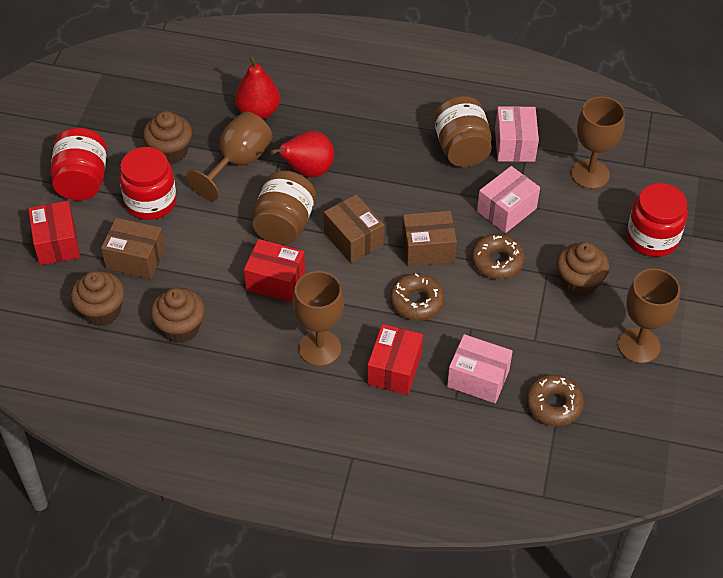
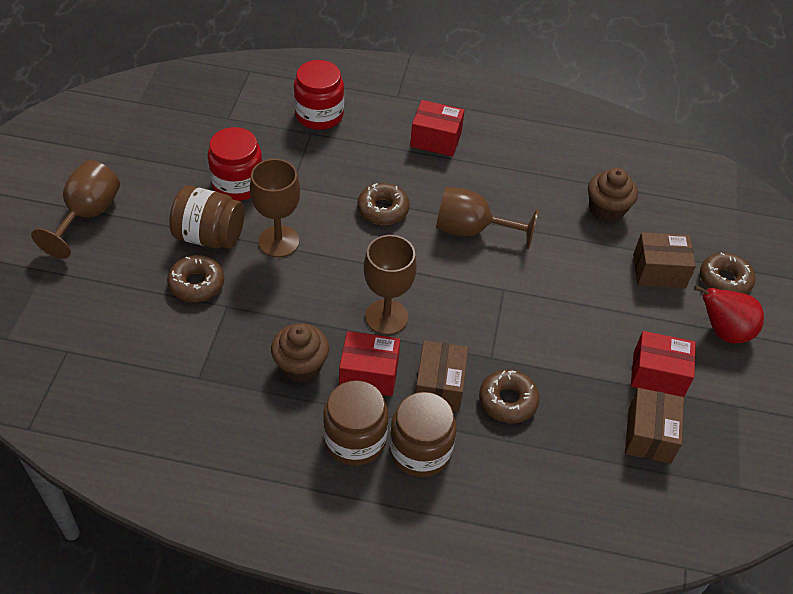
brown cupcake: [71,271,125,326] [143,111,192,164] [150,288,205,343] [557,242,609,297] = 4 -> [271,323,329,383] [588,168,638,223] = 2
brown donut: [390,273,445,320] [471,234,525,279] [526,375,584,426] = 3 -> [167,255,224,302] [357,183,410,225] [479,369,540,423] [700,252,755,294] = 4
brown jar: [252,171,316,245] [434,96,492,167] = 2 -> [169,186,244,249] [323,380,388,466] [389,392,456,477] = 3
pink box: [447,334,513,403] [477,166,540,233] [495,106,539,162] = 3 -> none = 0
red jar: [50,128,107,200] [119,147,176,220] [627,183,688,257] = 3 -> [207,127,262,201] [294,60,344,130] = 2
red pear: [235,55,280,119] [270,131,334,178] = 2 -> [694,285,764,343] = 1

